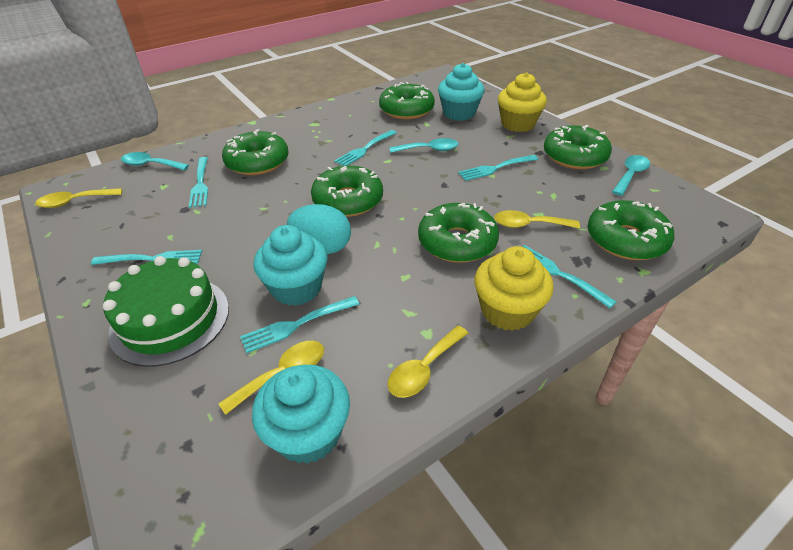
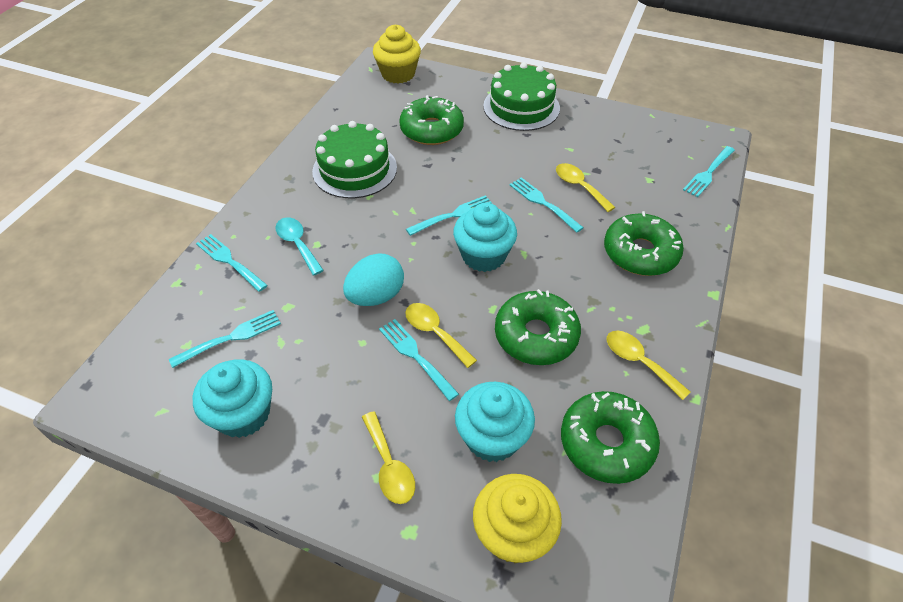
green cake: [103,256,229,367] = 1 -> [312,121,397,198] [483,62,560,131] = 2
green donut: [222,129,288,175] [311,166,383,217] [379,82,435,119] [418,203,499,263] [544,125,612,169] [588,200,674,260] = 6 -> [399,95,464,145] [495,289,581,365] [561,391,660,484] [604,211,684,276] = 4
turquoise spoon: [121,152,189,171] [390,138,458,153] [612,155,650,196] = 3 -> [275,217,324,276] = 1

